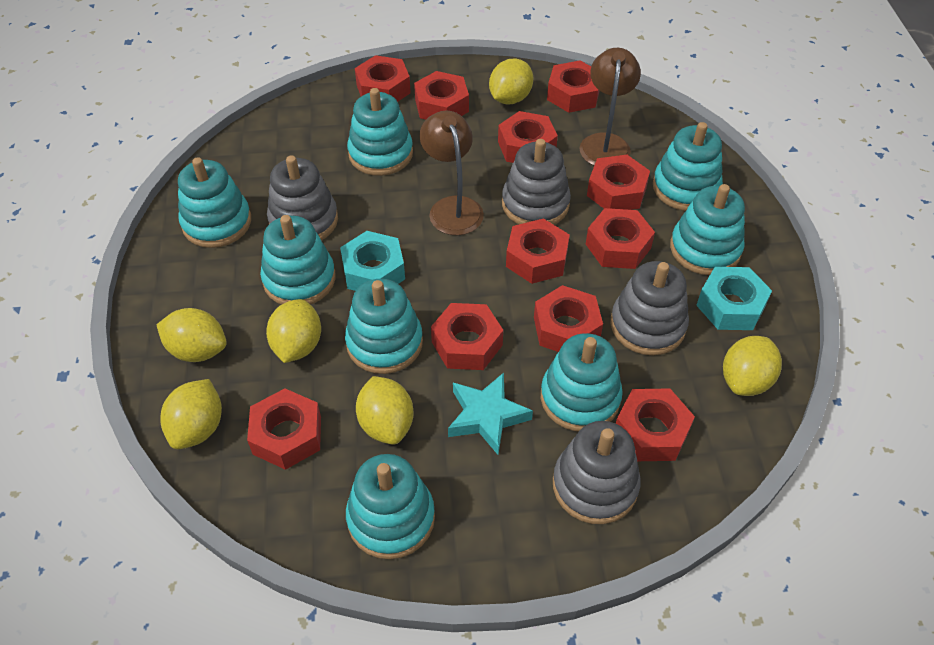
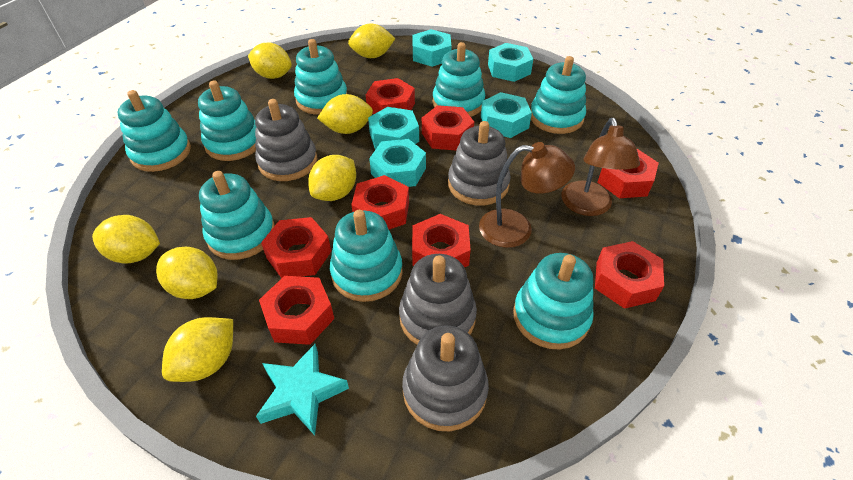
red nut: [247,388,321,470] [355,55,411,102] [414,71,469,120] [431,303,503,370] [498,111,558,163] [506,218,570,284] [534,285,603,352] [547,61,599,113] [586,208,655,269] [587,155,650,210] [616,388,695,461] = 11 -> [259,276,334,345] [261,217,331,278] [351,175,409,230] [366,78,415,115] [412,214,471,268] [422,105,474,151] [595,241,664,309] [597,149,659,198] = 8
turquoise nut: [340,231,405,291] [696,267,772,330] = 2 -> [368,107,419,149] [369,139,426,187] [413,29,452,67] [481,92,532,138] [488,43,533,82] = 5
yellow lemon: [157,308,227,362] [160,379,222,449] [266,299,321,363] [356,376,414,445] [489,58,533,104] [723,336,782,396] = 6 -> [92,215,160,264] [156,247,218,299] [162,317,233,382] [248,43,292,79] [308,155,356,201] [317,94,373,134] [348,24,395,58] = 7

